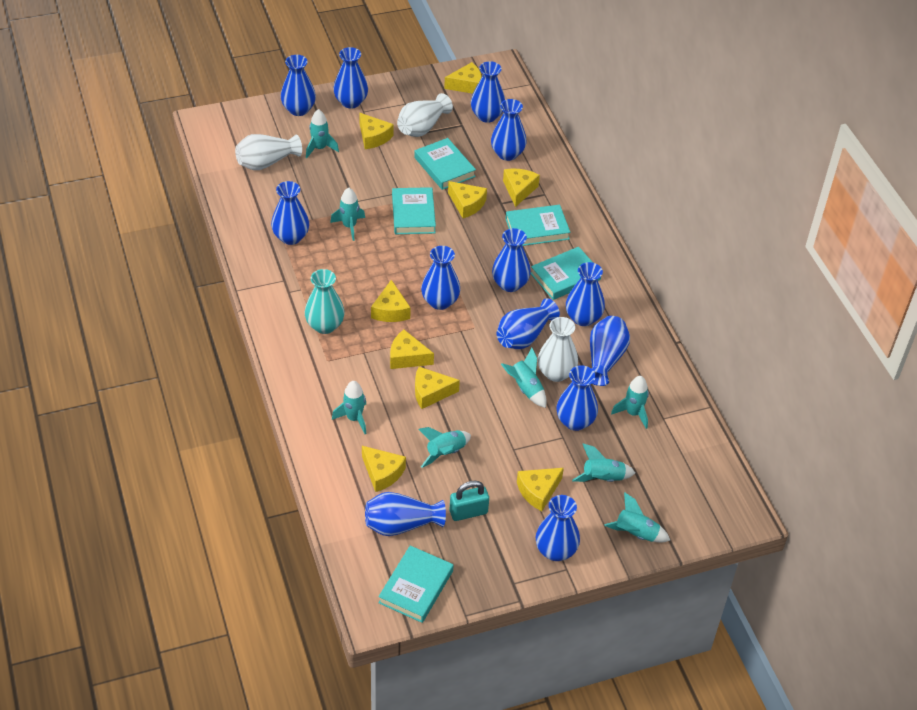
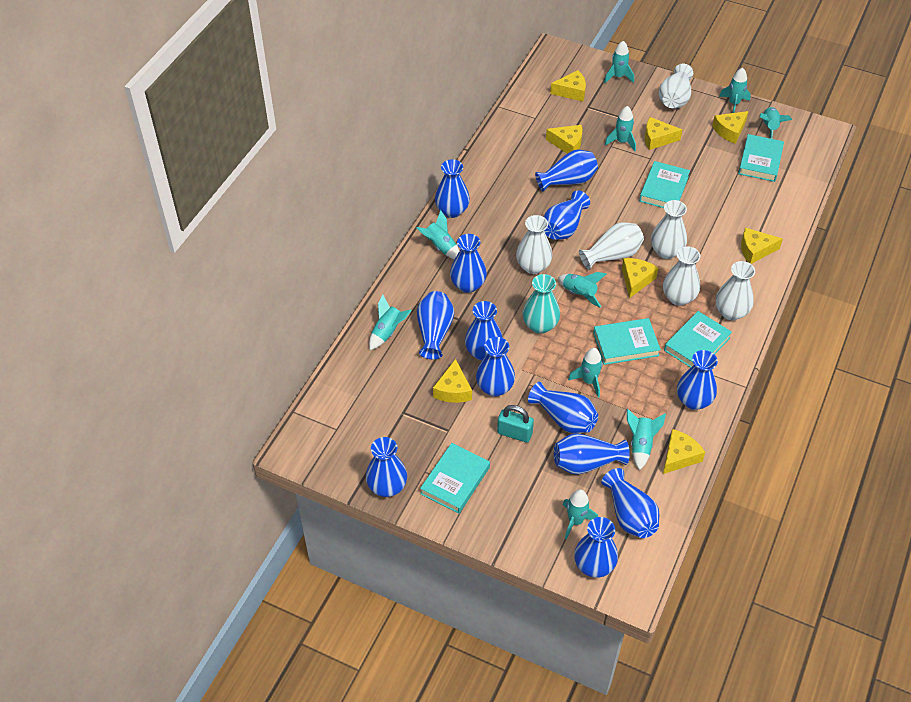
turquoise rocket: [306,109,339,158] [330,188,365,241] [332,381,366,434] [419,427,471,468] [501,348,547,408] [572,444,635,482] [604,492,670,543] [611,376,649,429] = 8 -> [369,294,412,350] [417,210,459,259] [558,272,606,308] [562,489,598,539] [568,348,603,398] [604,41,634,83] [605,106,636,151] [627,409,666,470] [719,68,751,113] [760,107,792,139] = 10
white vase: [235,134,302,170] [397,93,453,137] [538,317,578,382] = 3 -> [516,215,552,274] [579,222,644,270] [651,200,687,259] [659,64,693,109] [663,246,700,306] [716,261,755,320] = 6
yellow cheese: [359,113,394,149] [362,446,406,492] [371,280,411,322] [390,330,434,369] [415,367,460,409] [444,62,482,94] [448,181,487,218] [503,169,540,207] [517,468,564,511] = 9 -> [433,359,472,403] [546,125,582,154] [550,70,586,101] [622,258,658,298] [645,117,682,150] [663,429,705,474] [712,111,749,144] [741,228,783,264] = 8

